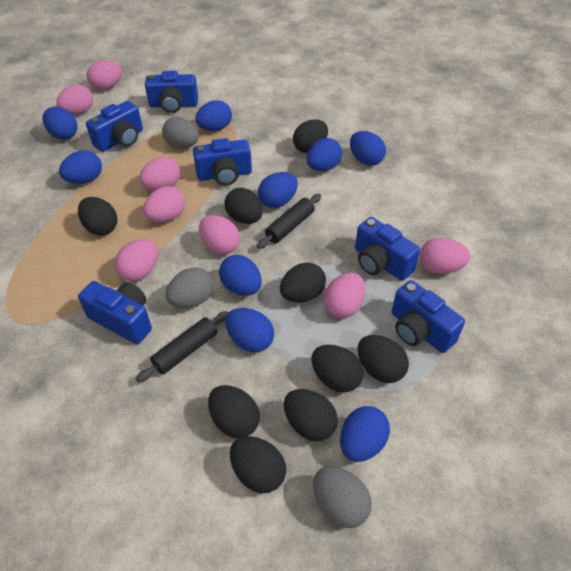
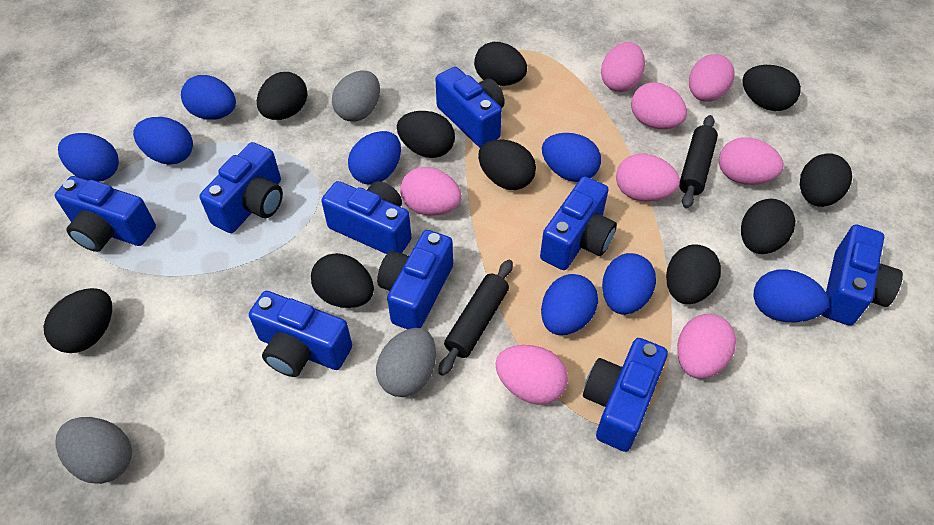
black egg: [78,197,118,236] [208,385,260,438] [224,188,263,224] [230,436,286,493] [280,263,326,303] [284,389,338,442] [293,119,328,153] [311,345,364,393] [358,335,409,383] = 9 -> [43,288,112,353] [257,72,308,120] [311,253,374,308] [397,111,455,158] [474,42,527,86] [478,140,536,190] [666,244,721,304] [741,199,795,254] [742,65,801,111] [800,153,852,207] = 10
blue camera: [78,281,152,344] [86,101,143,152] [145,71,198,113] [193,138,252,185] [355,217,420,281] [392,280,465,353] = 6 -> [55,176,156,252] [199,142,283,233] [249,291,352,377] [322,181,412,254] [377,230,453,329] [435,67,505,148] [540,176,617,270] [583,338,668,452] [822,224,903,326] = 9
blue egg: [42,107,78,140] [59,150,102,184] [195,100,232,131] [219,255,262,296] [225,308,274,353] [258,172,298,208] [307,138,342,171] [340,406,390,462] [350,131,386,166] = 9 -> [58,133,119,181] [133,117,193,165] [181,75,236,120] [348,131,401,185] [541,274,598,335] [542,133,601,182] [602,253,656,315] [753,269,829,323] = 8

